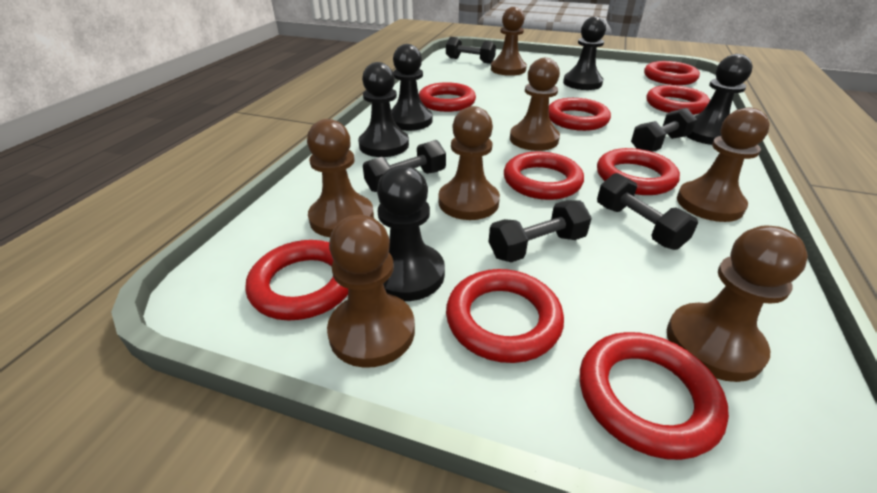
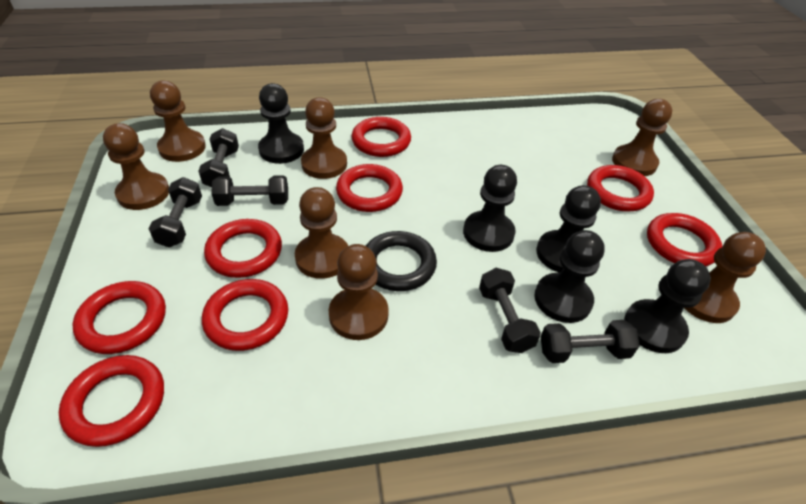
black ring: none = 0 -> [366,231,437,291] = 1
red ring: [245,240,348,321] [419,82,476,112] [446,269,564,363] [504,151,584,200] [549,98,611,131] [580,332,729,460] [597,148,680,195] [644,61,700,85] [646,85,710,115] = 9 -> [59,355,164,447] [73,281,166,354] [202,279,288,351] [204,219,282,278] [336,164,403,212] [352,117,411,157] [587,165,654,212] [647,213,723,266] = 8

